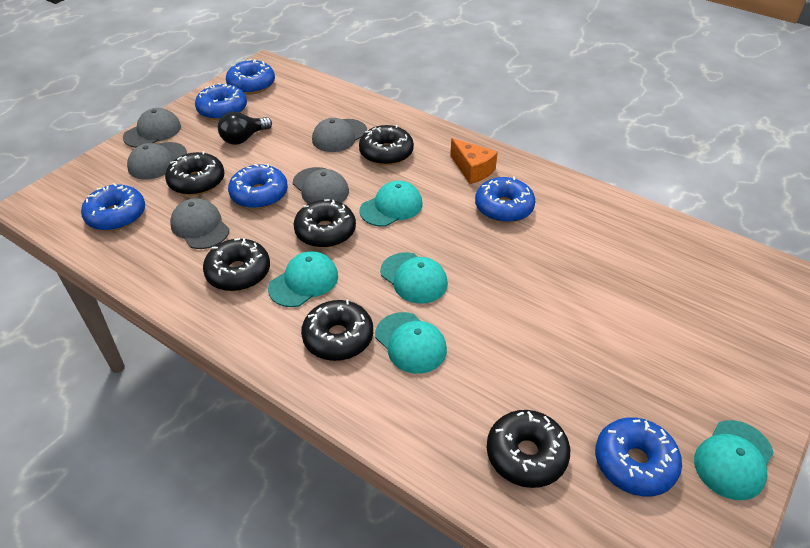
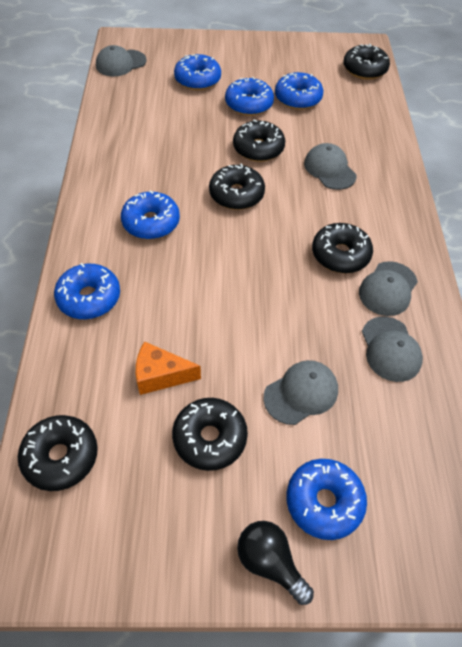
turquoise cap: [268,251,338,307] [359,181,423,227] [375,312,447,374] [380,252,448,304] [694,420,774,500] = 5 -> none = 0

